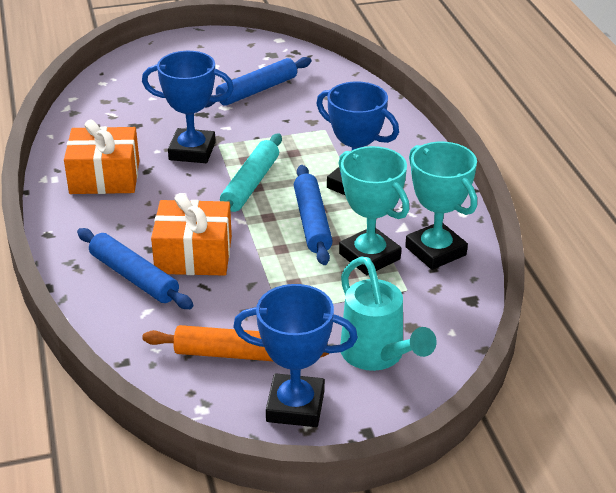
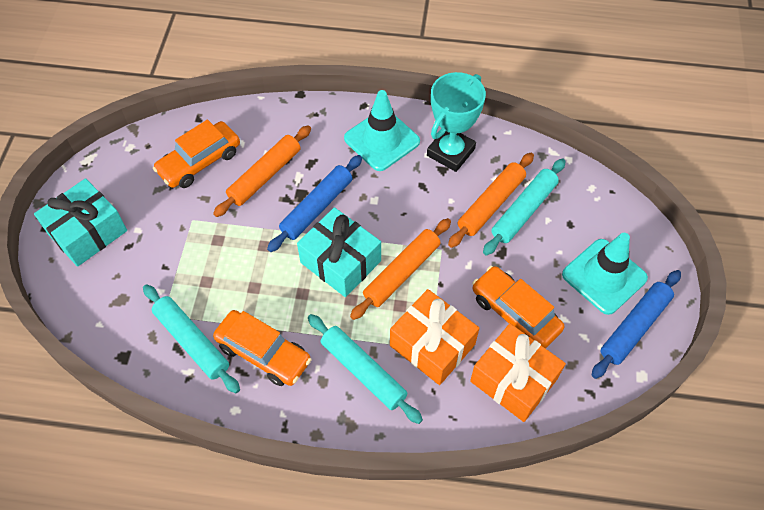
blue rolling pin: [77,228,193,309] [205,57,312,107] [294,165,333,265] = 3 -> [267,155,362,252] [592,270,681,379] = 2
blue trophy: [142,51,234,163] [233,284,358,427] [316,81,399,195] = 3 -> none = 0
orange car: none = 0 -> [153,120,240,188] [213,310,312,386] [472,266,564,348] = 3
orange rolling pin: [142,325,329,361] = 1 -> [213,125,311,217] [350,218,451,320] [448,153,534,248] = 3
turquoise gift: none = 0 -> [34,178,127,267] [297,207,381,297] = 2
turquoise rolling pin: [220,133,282,212] = 1 -> [143,284,240,393] [308,314,423,424] [483,158,566,256] = 3
turquoise traffic cone: none = 0 -> [344,90,420,171] [562,233,648,315] = 2
turquoise trophy: [338,146,409,275] [405,142,477,270] = 2 -> [427,72,486,172] = 1
turquoise watering can: [340,257,437,371] = 1 -> none = 0

